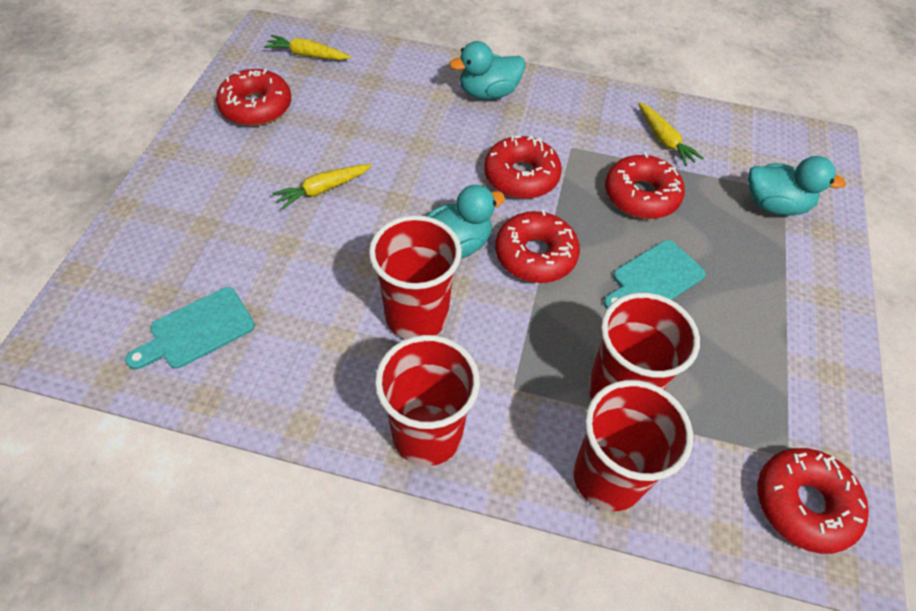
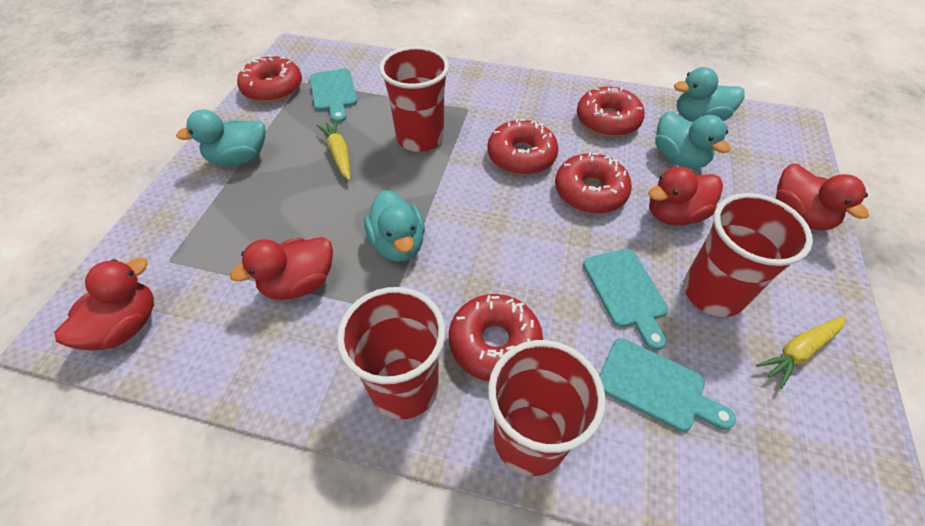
red duck: none = 0 -> [54,258,154,351] [230,237,333,300] [648,167,723,226] [776,164,869,230] = 4
turquoise cutting board: [125,287,255,369] [604,240,706,309] = 2 -> [310,68,357,123] [583,249,668,350] [599,338,736,432] = 3
turquoise duck: [427,185,505,259] [449,41,525,100] [748,156,846,216] = 3 -> [176,109,265,166] [364,190,425,262] [655,111,730,169] [674,67,745,122] = 4
yellow carrot: [264,35,351,60] [272,164,372,210] [638,102,704,166] = 3 -> [317,120,350,180] [756,316,846,389] = 2

